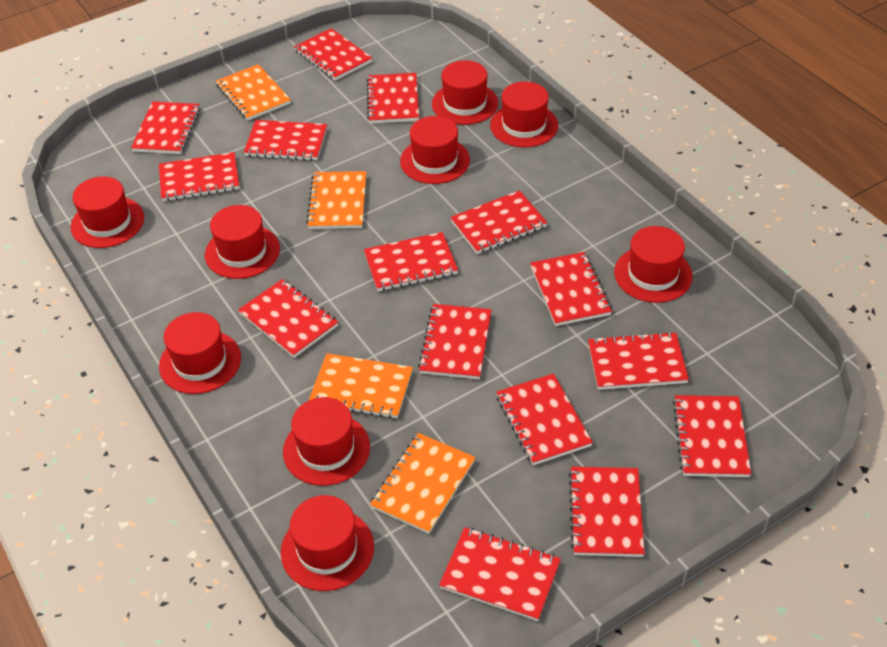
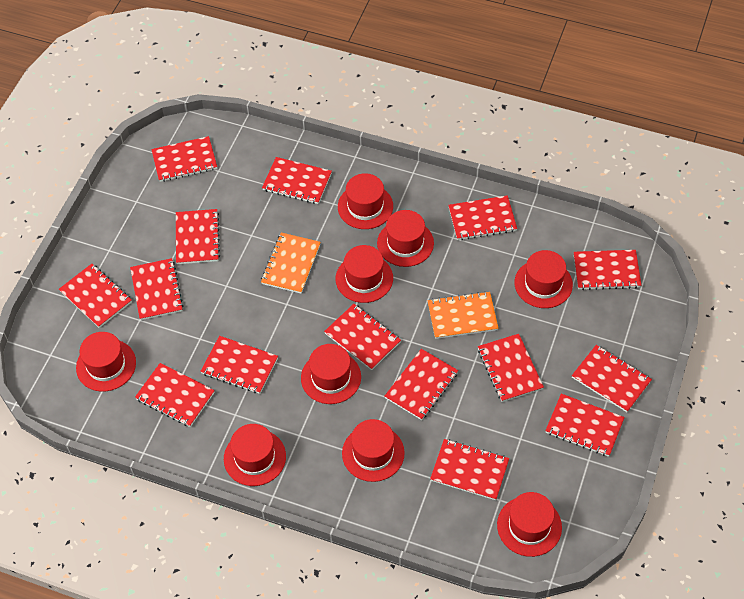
orange notebook: [216,64,291,120] [306,171,366,229] [309,353,413,419] [370,433,475,534] = 4 -> [261,232,321,294] [428,291,498,339] = 2

